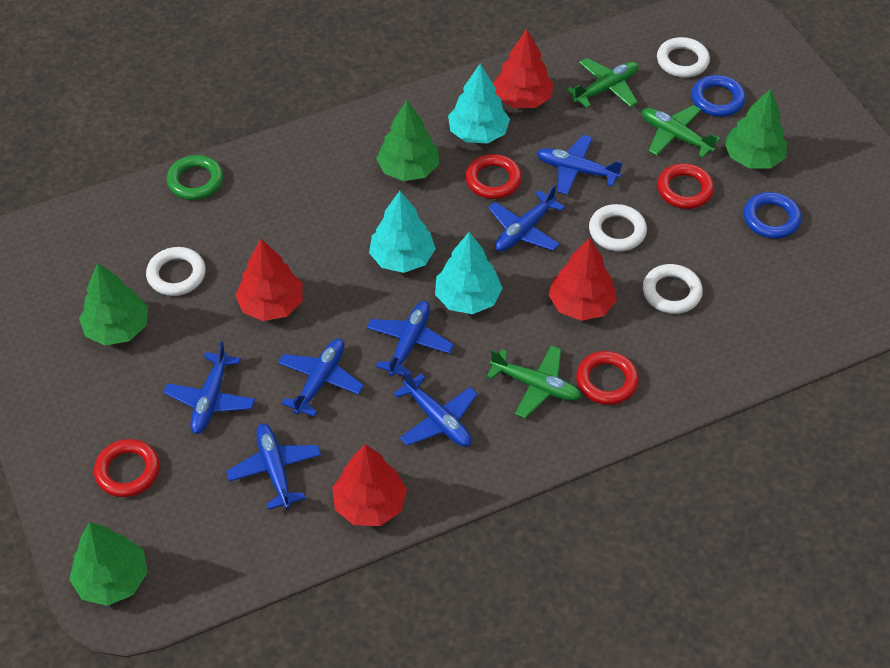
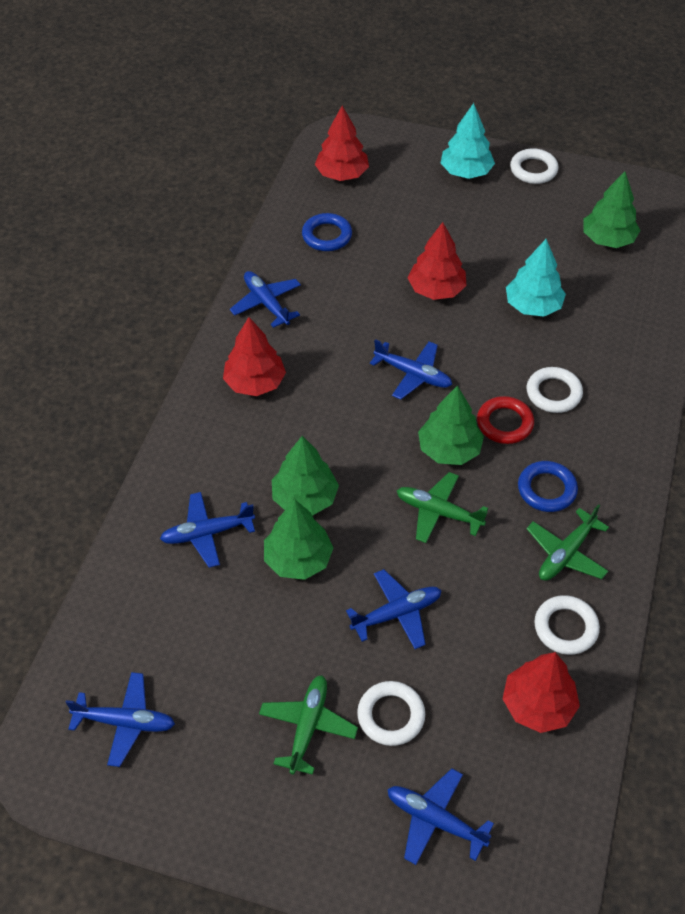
blue plane: [163,341,255,434] [226,424,321,510] [278,339,364,417] [367,301,454,376] [393,369,478,447] [488,184,565,252] [536,135,623,195] = 7 -> [65,672,175,767] [160,492,255,568] [230,271,301,328] [346,569,442,649] [370,339,452,400] [387,768,494,865] = 6
green ring: [167,155,223,200] = 1 -> none = 0
red ring: [94,439,160,497] [465,154,522,199] [576,351,639,405] [657,163,714,209] = 4 -> [477,396,534,444] = 1
turquoise tree: [369,191,436,273] [435,232,503,314] [448,63,510,143] = 3 -> [441,103,495,179] [506,239,566,317] = 2

